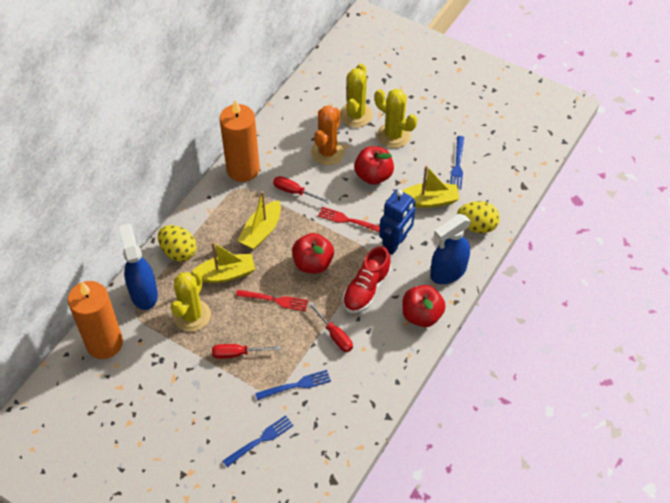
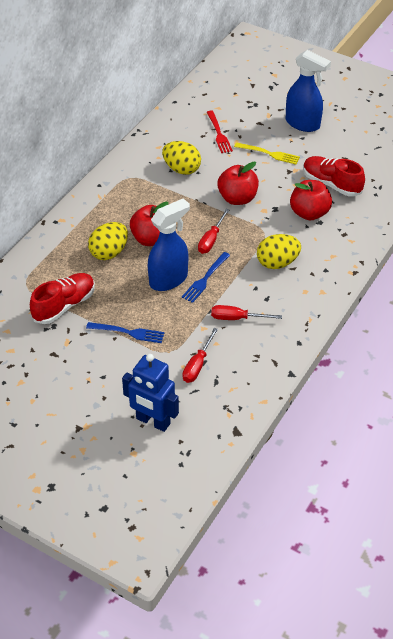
blue fork: [223,415,294,467] [255,370,331,400] [450,136,464,189] = 3 -> [86,322,165,343] [182,252,230,303] = 2
orange cactus: [311,106,345,165] = 1 -> none = 0
orange candle: [68,281,123,359] [220,100,260,182] = 2 -> none = 0
red fork: [236,290,308,311] [318,207,380,232] = 2 -> [207,111,233,153] = 1
red shoe: [343,246,391,313] = 1 -> [30,273,95,324] [303,156,365,197] = 2
yellow boat: [190,242,255,283] [238,191,281,250] [402,165,459,208] = 3 -> none = 0
yellow cactus: [171,270,211,332] [340,63,373,127] [375,89,417,148] = 3 -> none = 0
yellow egg: [158,225,197,262] [457,201,500,233] = 2 -> [88,222,128,260] [162,141,201,175] [257,234,301,269] = 3
yellow fork: none = 0 -> [234,142,300,165] = 1

